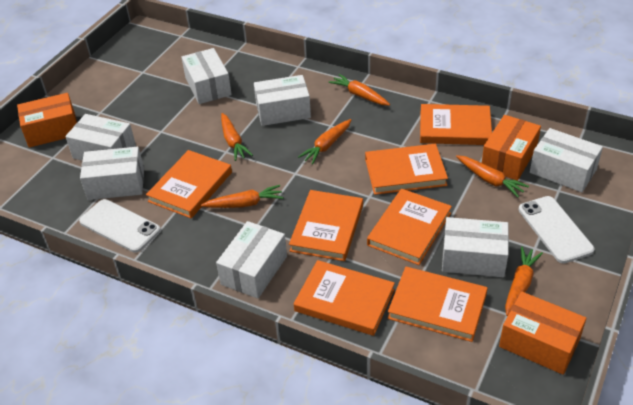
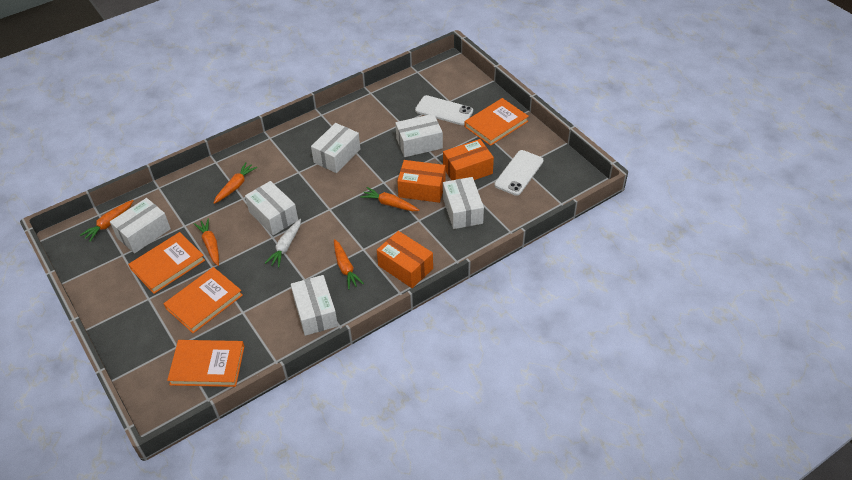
orange book: [146,150,232,218] [289,190,363,261] [294,260,395,336] [365,144,448,195] [367,189,452,265] [388,267,488,342] [420,104,492,145] = 7 -> [128,232,205,294] [163,267,243,333] [167,340,244,387] [464,98,529,146] = 4
orange carrot: [201,185,284,208] [221,113,253,161] [298,119,351,165] [329,74,390,106] [456,155,529,197] [505,246,543,316] = 6 -> [80,200,134,242] [194,218,219,266] [214,163,257,204] [334,239,364,289] [360,187,420,211] = 5
white box: [65,114,136,161] [80,147,144,200] [181,48,232,104] [216,221,287,299] [254,75,311,126] [442,217,509,277] [530,128,603,192] = 7 -> [110,198,171,253] [245,181,298,235] [291,275,338,336] [311,123,360,173] [395,114,443,157] [443,177,484,229] = 6
white carrot: none = 0 -> [265,219,301,268] = 1

